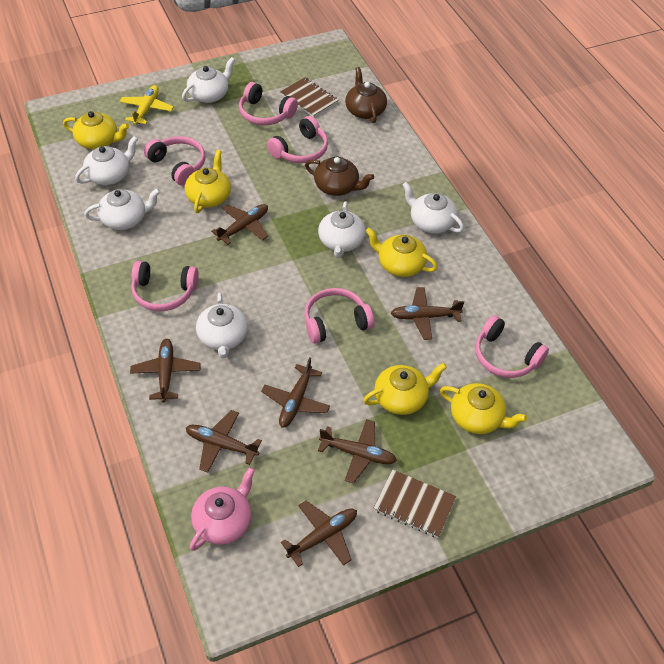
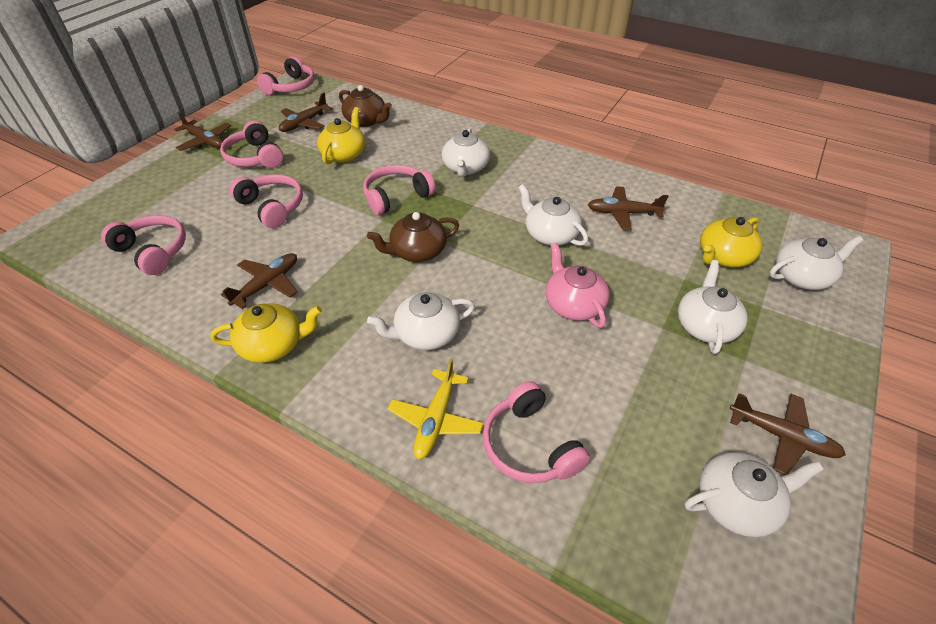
brown notebook: [280,77,338,117] [374,469,456,538] = 2 -> none = 0
brown plane: [130,339,201,402] [186,410,262,473] [211,204,268,245] [261,357,330,427] [281,501,357,567] [318,419,397,483] [391,287,464,340] = 7 -> [174,112,231,151] [221,253,297,309] [279,93,333,132] [588,186,668,230] [730,393,846,475] = 5
yellow teapot: [63,111,129,149] [185,150,231,213] [363,363,447,415] [365,228,438,277] [440,383,527,434] = 5 -> [210,303,322,363] [317,107,365,164] [700,217,762,267] = 3

